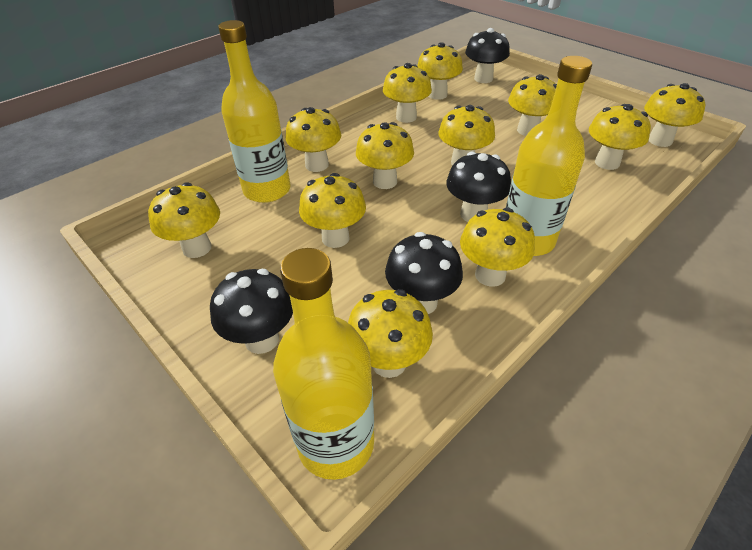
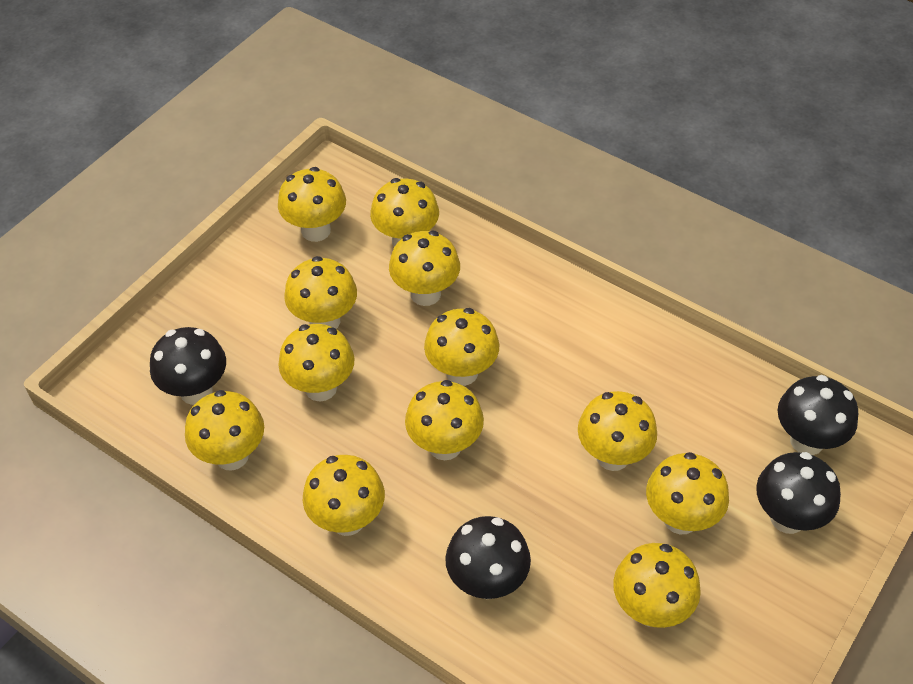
yellow bottle: [218,20,291,203] [273,248,374,480] [506,56,592,256] = 3 -> none = 0

